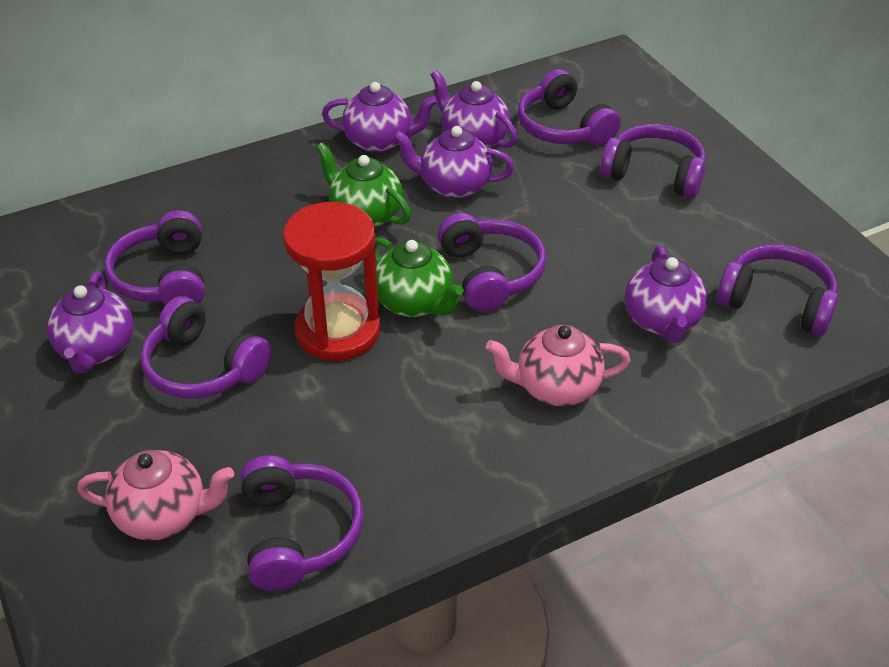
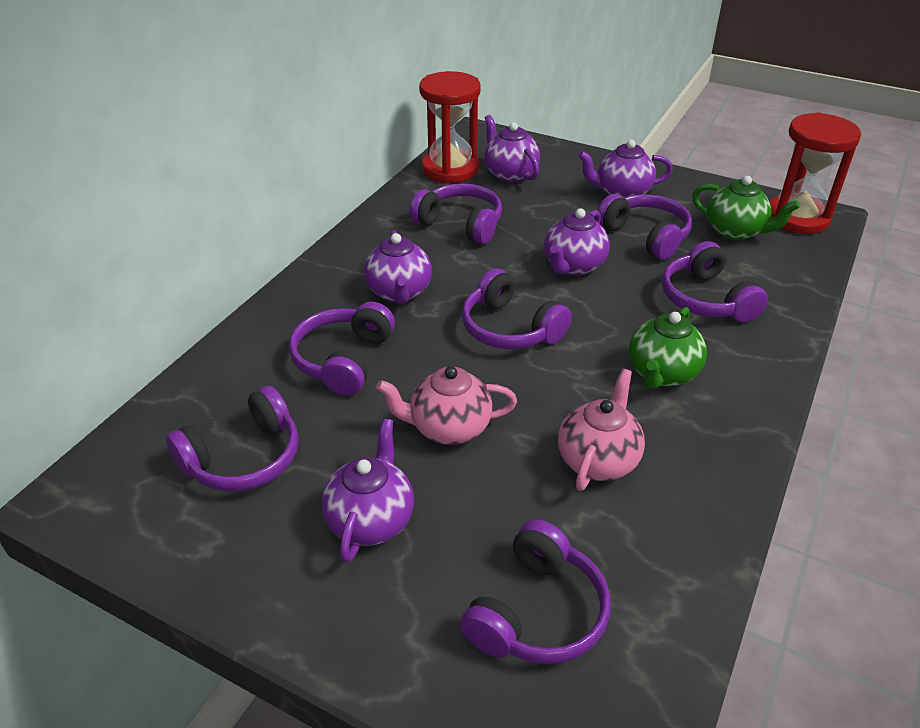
red hourglass: [283,202,380,361] = 1 -> [419,71,481,183] [769,113,861,234] = 2

